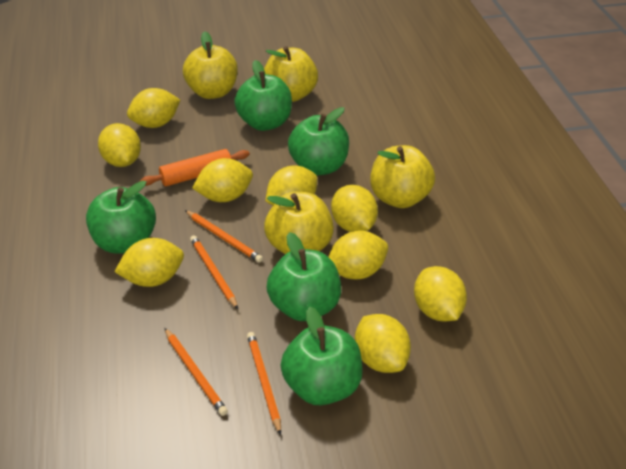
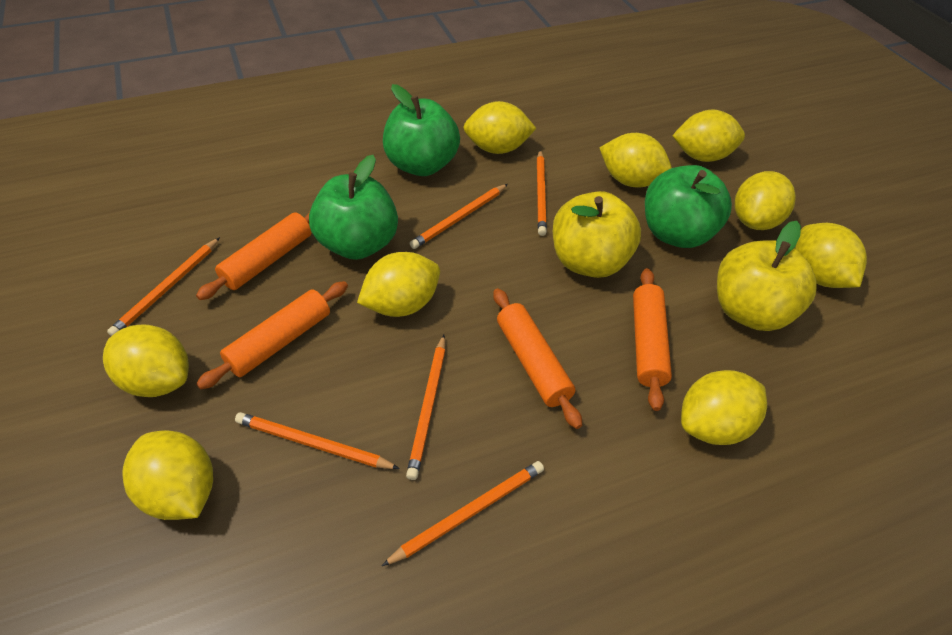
green apple: [86,181,156,254] [234,60,292,131] [267,232,341,321] [281,307,363,405] [288,107,349,175] = 5 -> [309,155,398,260] [383,84,460,176] [645,165,732,248] = 3
orange pencil: [165,328,228,416] [185,210,263,263] [190,235,238,309] [247,332,281,435] = 4 -> [107,237,220,336] [235,412,400,469] [382,461,544,566] [406,335,445,480] [410,184,508,249] [537,150,547,236] = 6
orange rolling pin: [140,149,250,186] = 1 -> [196,212,312,300] [196,281,348,389] [493,288,582,429] [633,268,672,411] = 4
yellow apple: [183,31,238,99] [264,46,318,102] [264,192,334,254] [370,145,435,208] = 4 -> [553,191,641,278] [717,221,817,331] = 2

